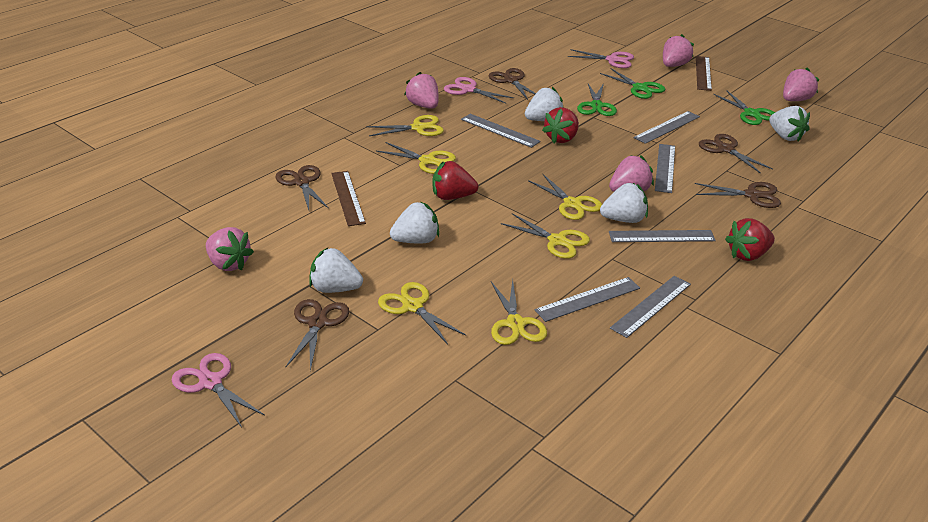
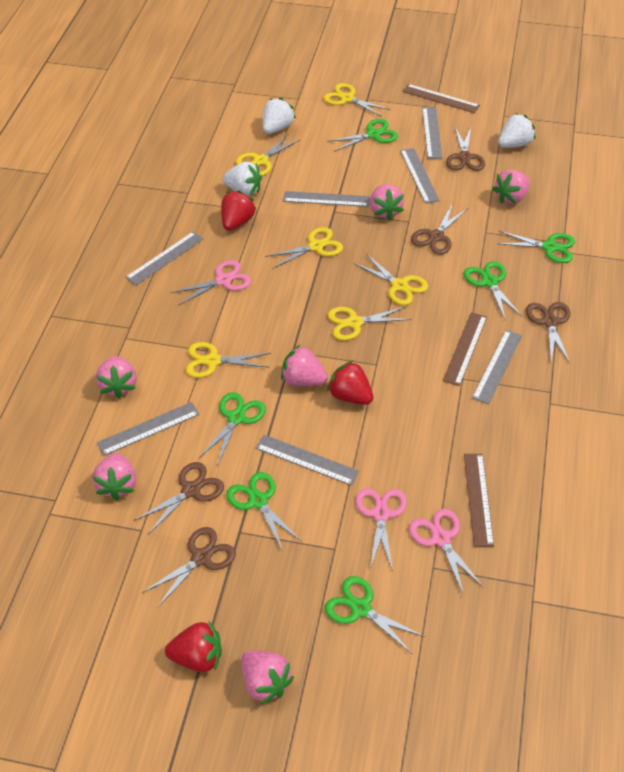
brown ruler: [331,171,366,226] [696,56,712,91] = 2 -> [402,84,480,113] [443,312,487,386] [464,454,494,547] = 3
green scissors: [577,83,617,116] [600,68,665,99] [713,90,775,125] = 3 -> [199,392,266,466] [226,472,302,551] [325,576,425,655] [327,119,398,152] [464,261,522,319] [496,231,575,263] = 6
grey ruler: [461,114,541,148] [534,277,640,322] [609,230,716,242] [610,276,691,338] [634,111,700,144] [655,144,675,193] = 6 -> [97,402,199,456] [125,232,204,286] [256,435,359,486] [283,191,370,207] [400,148,440,204] [422,107,442,159] [472,330,522,404] = 7
pink strawberry: [206,227,254,271] [404,72,439,109] [609,155,654,192] [663,34,694,67] [783,68,819,101] = 5 -> [93,453,136,500] [96,356,136,399] [241,650,294,704] [281,345,328,386] [370,184,404,220] [492,170,529,204] = 6
white strawberry: [309,247,363,293] [390,201,439,243] [525,87,564,121] [600,183,648,223] [769,106,810,142] = 5 -> [222,162,262,196] [263,98,296,134] [498,113,535,148] = 3

